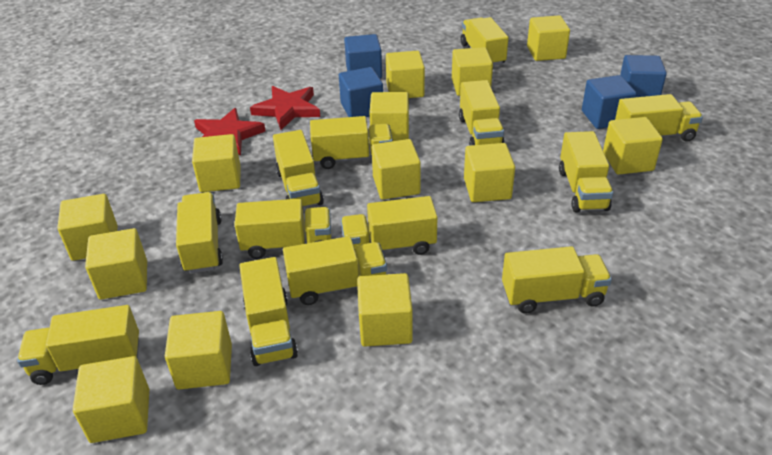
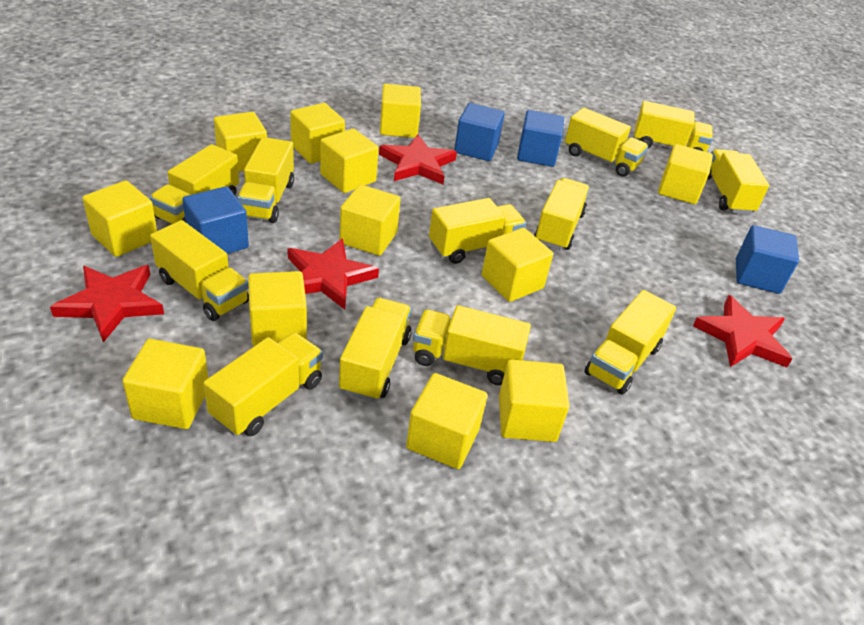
red star: [194,108,265,155] [250,86,320,130] = 2 -> [50,265,164,343] [287,238,379,310] [379,134,457,184] [693,295,792,367] = 4
yellow cube: [57,194,117,261] [73,356,149,443] [85,228,147,299] [165,311,232,389] [192,134,240,192] [357,273,413,347] [369,92,409,141] [372,139,421,200] [386,51,425,98] [452,47,493,96] [464,143,515,202] [527,15,570,61] [603,117,663,175] = 13 -> [82,180,157,257] [122,339,208,429] [214,112,267,172] [248,271,307,346] [290,103,345,164] [320,129,379,193] [340,185,400,256] [380,84,421,138] [406,373,487,469] [482,228,553,302] [499,359,569,442] [658,144,713,204] = 12
yellow truck: [17,305,139,385] [176,192,223,274] [234,199,331,259] [239,257,298,366] [273,130,324,207] [283,236,387,305] [310,116,393,169] [341,196,438,255] [459,80,505,146] [461,17,508,66] [502,246,612,313] [559,131,613,212] [615,94,703,142] = 13 -> [149,144,239,224] [150,220,249,321] [203,332,323,436] [237,137,294,223] [339,298,412,401] [413,305,531,385] [429,198,526,264] [534,178,590,250] [565,108,648,177] [584,290,676,395] [634,101,713,152] [707,149,769,214] = 12

